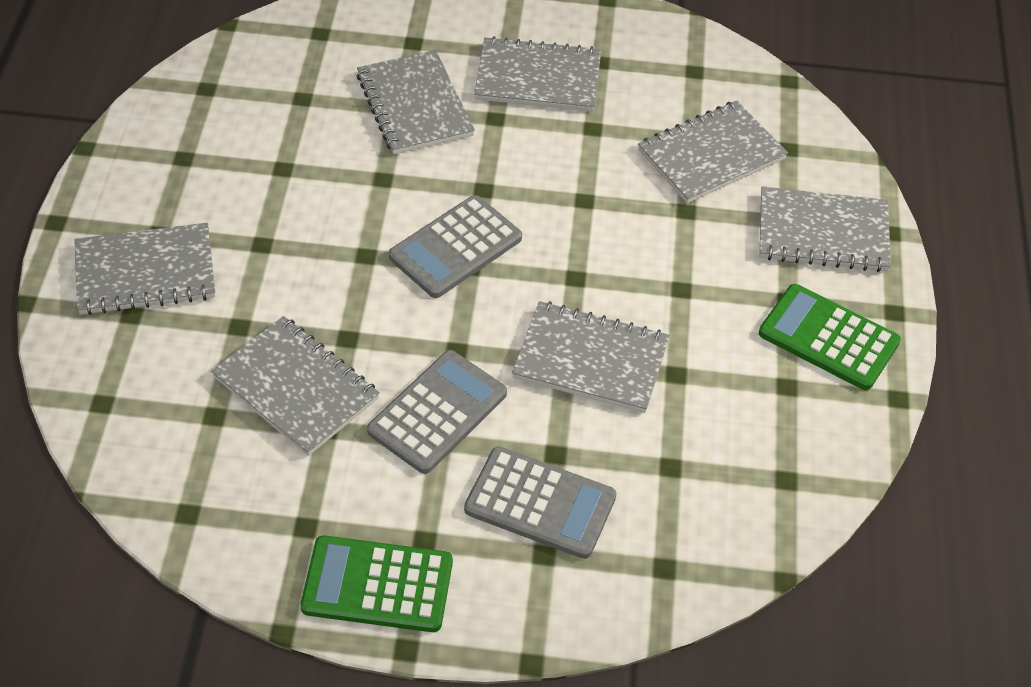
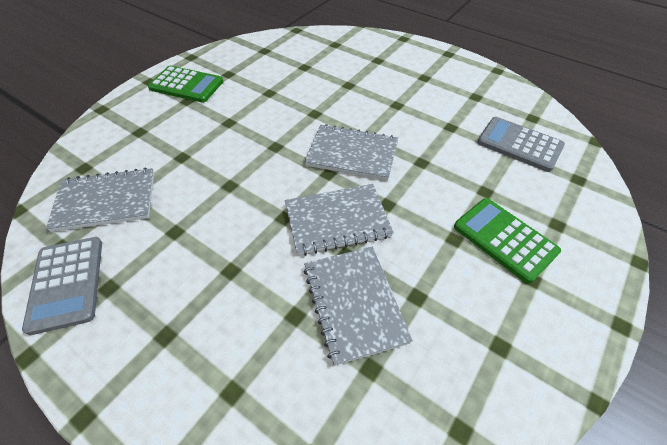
grey calculator: [367,350,507,474] [389,195,522,298] [464,447,616,559] = 3 -> [22,237,102,335] [477,117,565,172] = 2
grey notebook: [74,223,215,315] [211,316,380,456] [356,50,475,154] [474,36,601,112] [512,301,670,413] [638,101,788,203] [759,186,891,272] = 7 -> [46,168,154,232] [285,184,394,256] [304,246,413,366] [305,124,398,181] = 4

